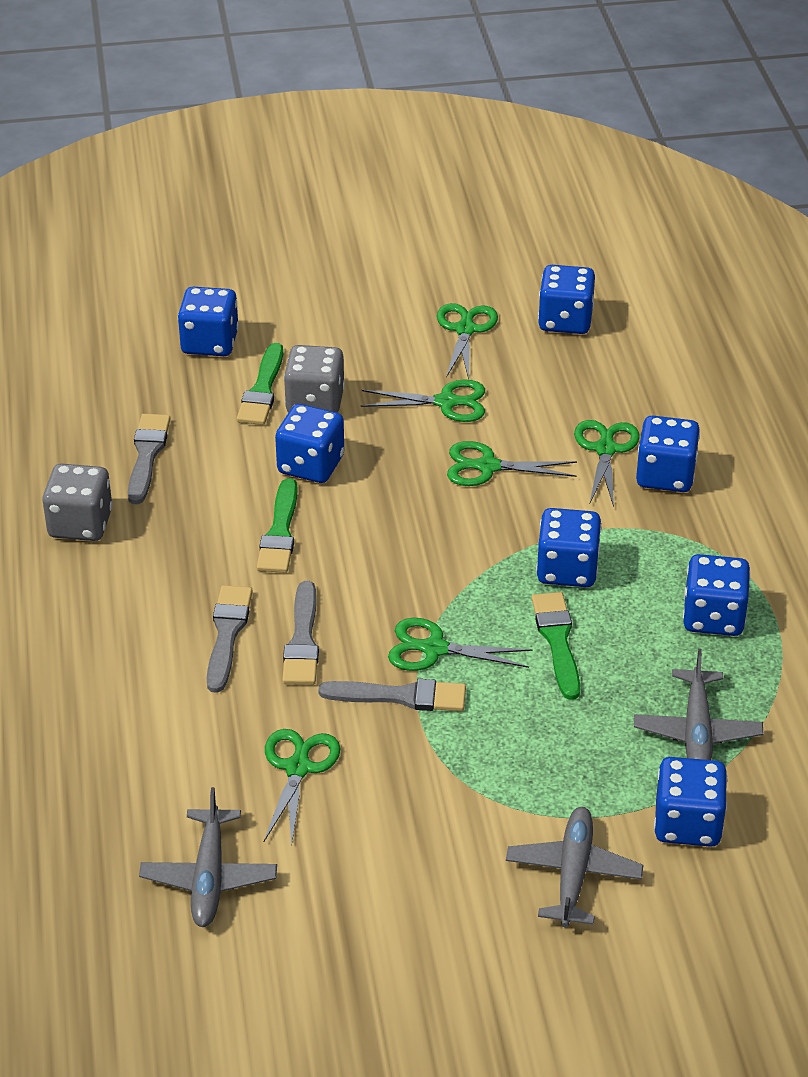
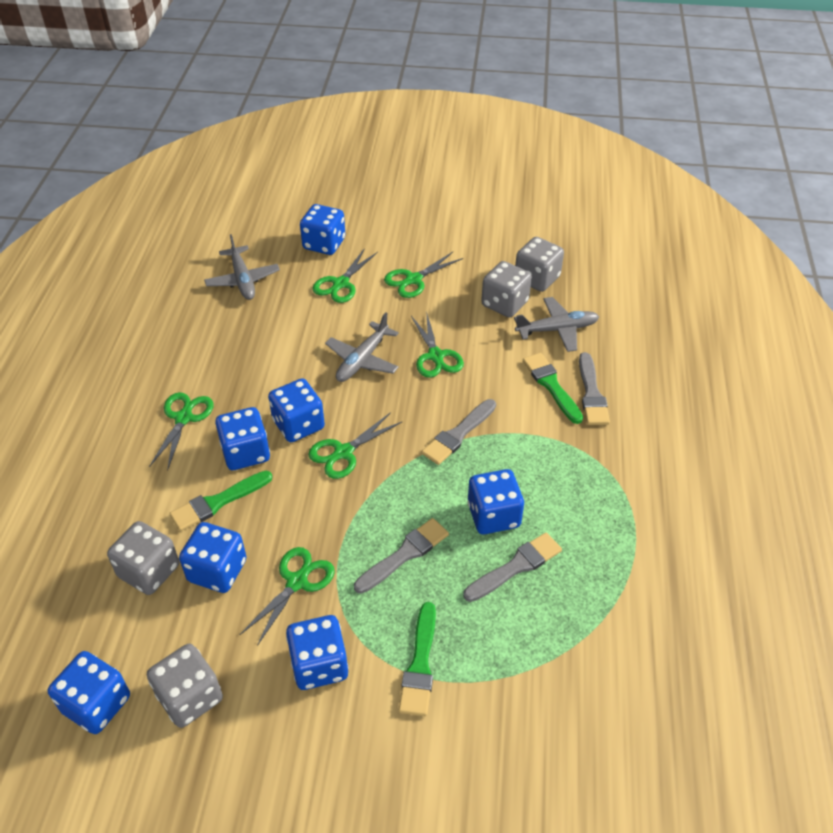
grey dice: [42,464,112,541] [284,345,345,413] = 2 -> [107,521,179,595] [147,644,223,728] [481,261,532,318] [515,237,564,292] = 4

